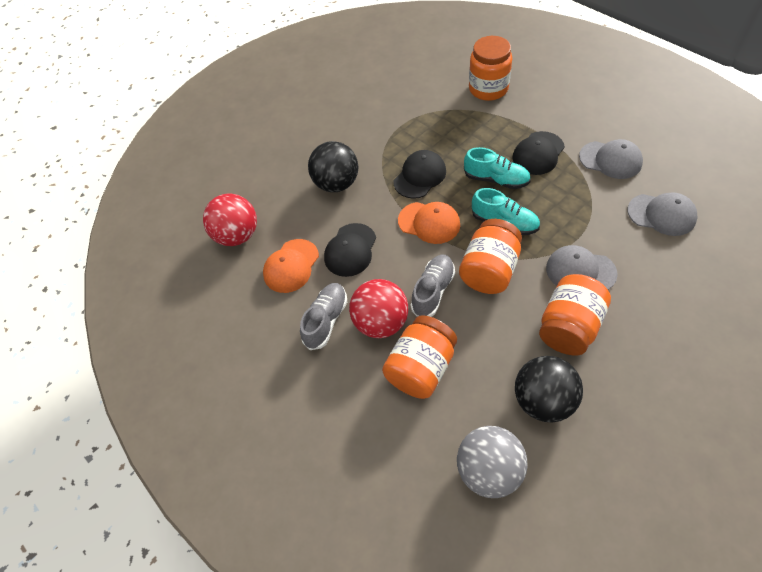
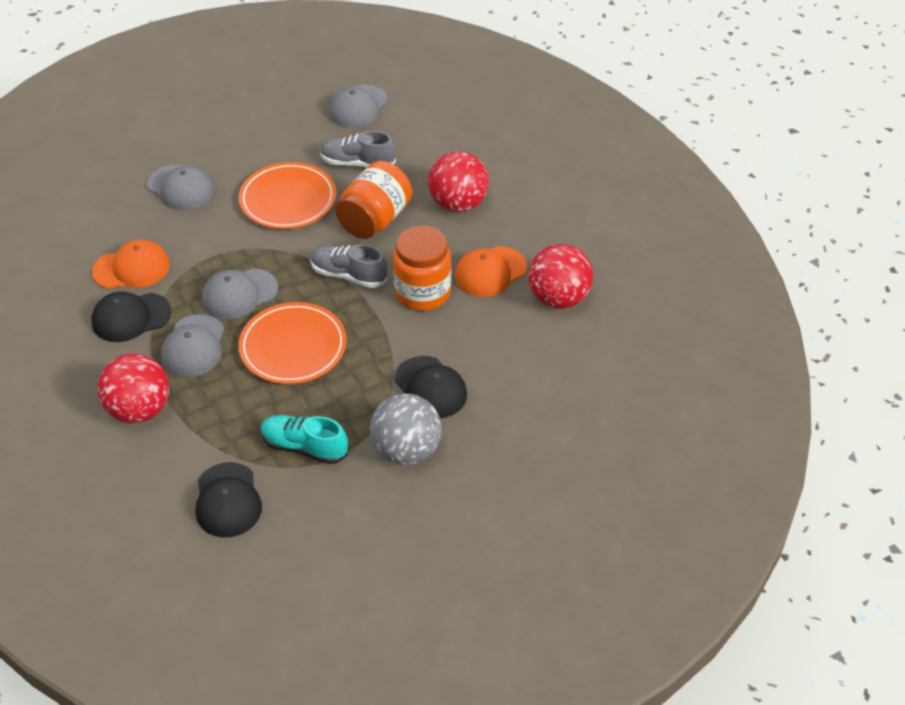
black ball: [308,141,358,192] [515,356,583,422] = 2 -> none = 0
grey cap: [546,245,618,290] [579,139,643,179] [627,192,698,236] = 3 -> [147,165,214,211] [161,314,224,377] [202,268,278,319] [329,85,388,128] = 4
orange jar: [382,315,457,399] [459,219,522,294] [469,36,512,101] [539,274,611,356] = 4 -> [335,161,412,239] [393,226,451,311] = 2
orange plate: none = 0 -> [238,302,347,384] [239,162,336,229] = 2
red ball: [203,194,257,246] [349,279,408,338] = 2 -> [97,354,169,423] [428,151,489,212] [528,244,593,309] = 3
turquoise shoe: [464,147,531,189] [472,188,540,235] = 2 -> [261,415,348,464] = 1

